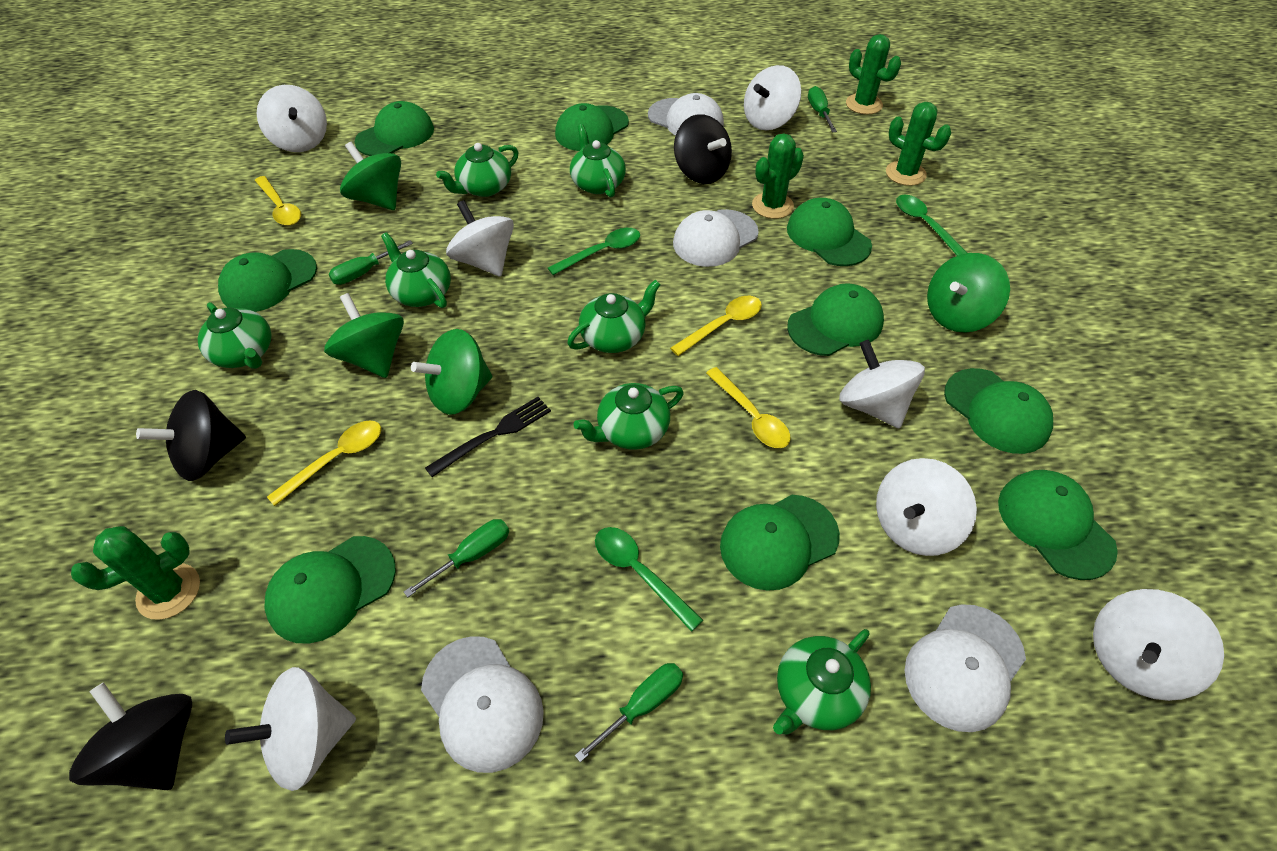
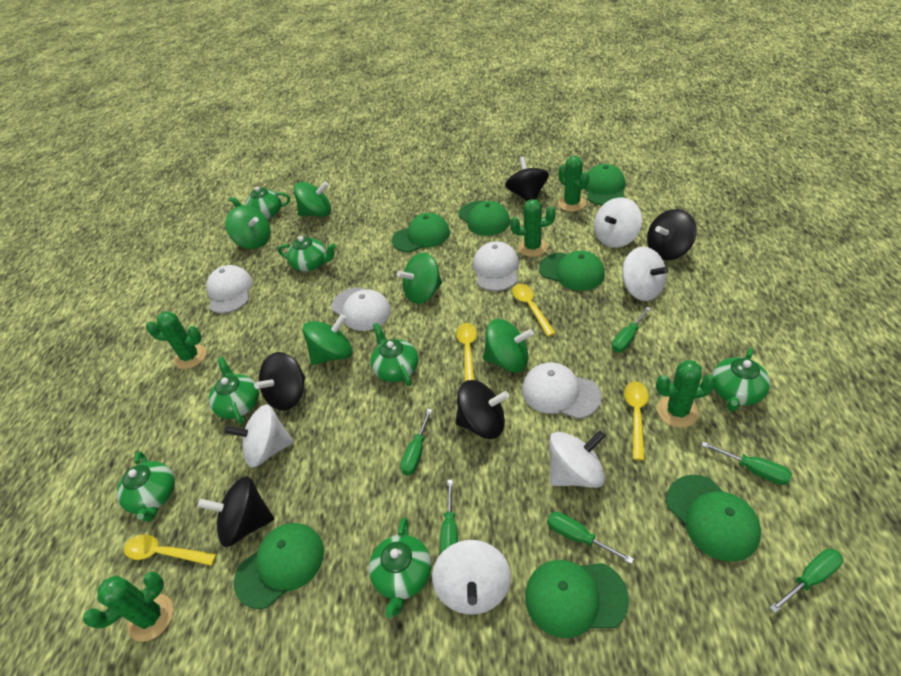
black fork: [425,397,551,477] = 1 -> none = 0
black spinning top: [69,682,192,790] [136,390,246,481] [674,114,732,184] = 3 -> [197,476,274,547] [254,352,305,411] [455,380,509,439] [505,157,549,201] [647,209,697,260] = 5
green cactus: [71,526,200,620] [752,133,804,219] [846,34,901,114] [886,102,951,186] = 4 -> [83,571,173,642] [146,311,206,369] [510,199,555,257] [558,156,589,212] [656,360,716,428] = 5
green cap: [218,249,317,312] [264,536,396,643] [355,101,434,156] [555,103,629,151] [720,495,840,591] [787,198,872,266] [787,283,884,356] [944,368,1053,454] [998,470,1118,580] = 9 -> [234,523,324,609] [392,213,450,252] [458,201,510,236] [525,560,629,638] [539,251,605,291] [585,164,625,205] [666,475,761,562] = 7
green screwdriver: [329,240,413,285] [404,519,509,598] [575,663,683,762] [808,86,837,132] = 4 -> [400,409,432,475] [440,480,458,554] [547,512,634,564] [612,307,651,352] [701,441,792,485] [770,549,843,613] = 6
green spinning top: [324,293,404,378] [340,142,401,210] [411,329,492,415] [927,253,1010,333] = 4 -> [225,206,270,249] [294,182,331,217] [303,314,352,365] [397,253,442,304] [483,319,534,372] = 5
green spoon: [548,228,640,275] [595,527,703,632] [896,195,967,256] = 3 -> none = 0
white spinning top: [225,667,356,791] [257,85,327,152] [446,200,514,277] [744,65,801,130] [839,340,925,429] [876,458,977,556] [1093,589,1224,701] = 7 -> [224,404,294,468] [432,540,511,615] [549,431,606,488] [594,198,642,248] [622,247,669,301] = 5

